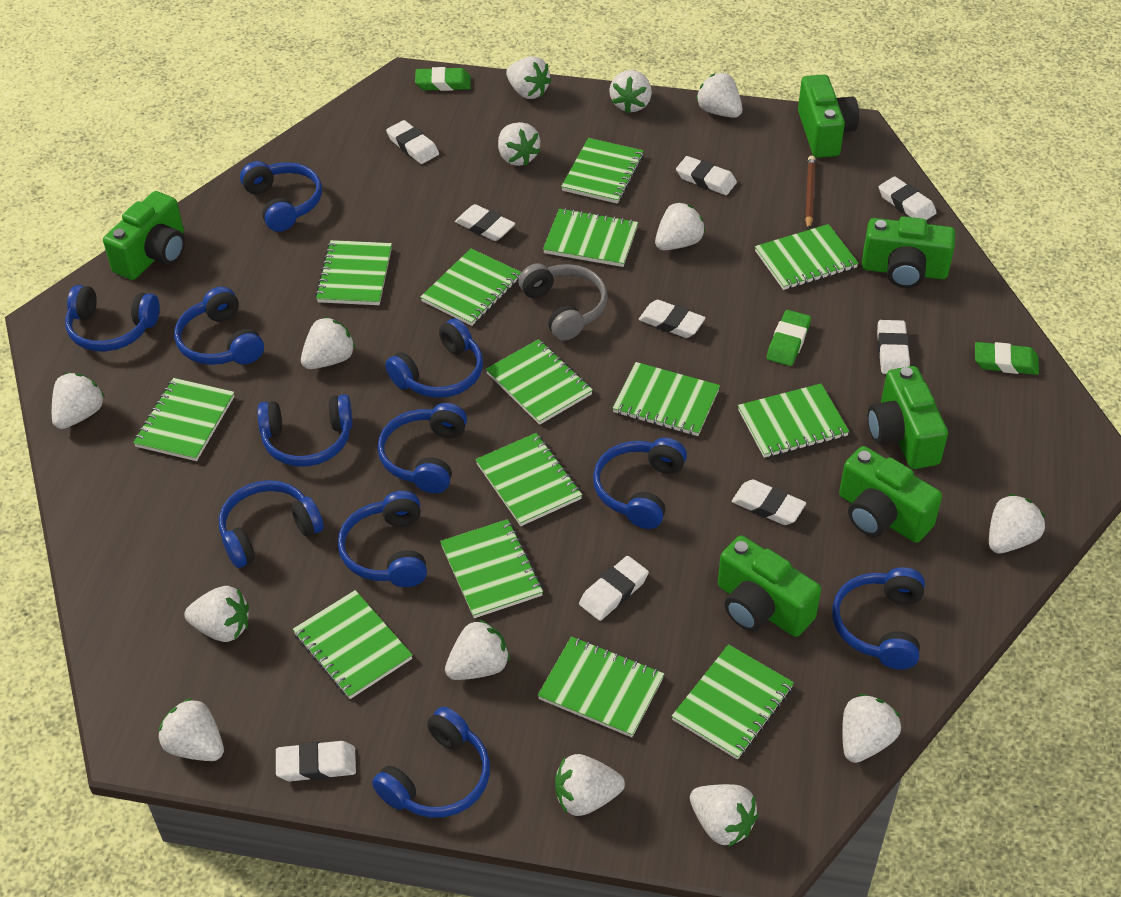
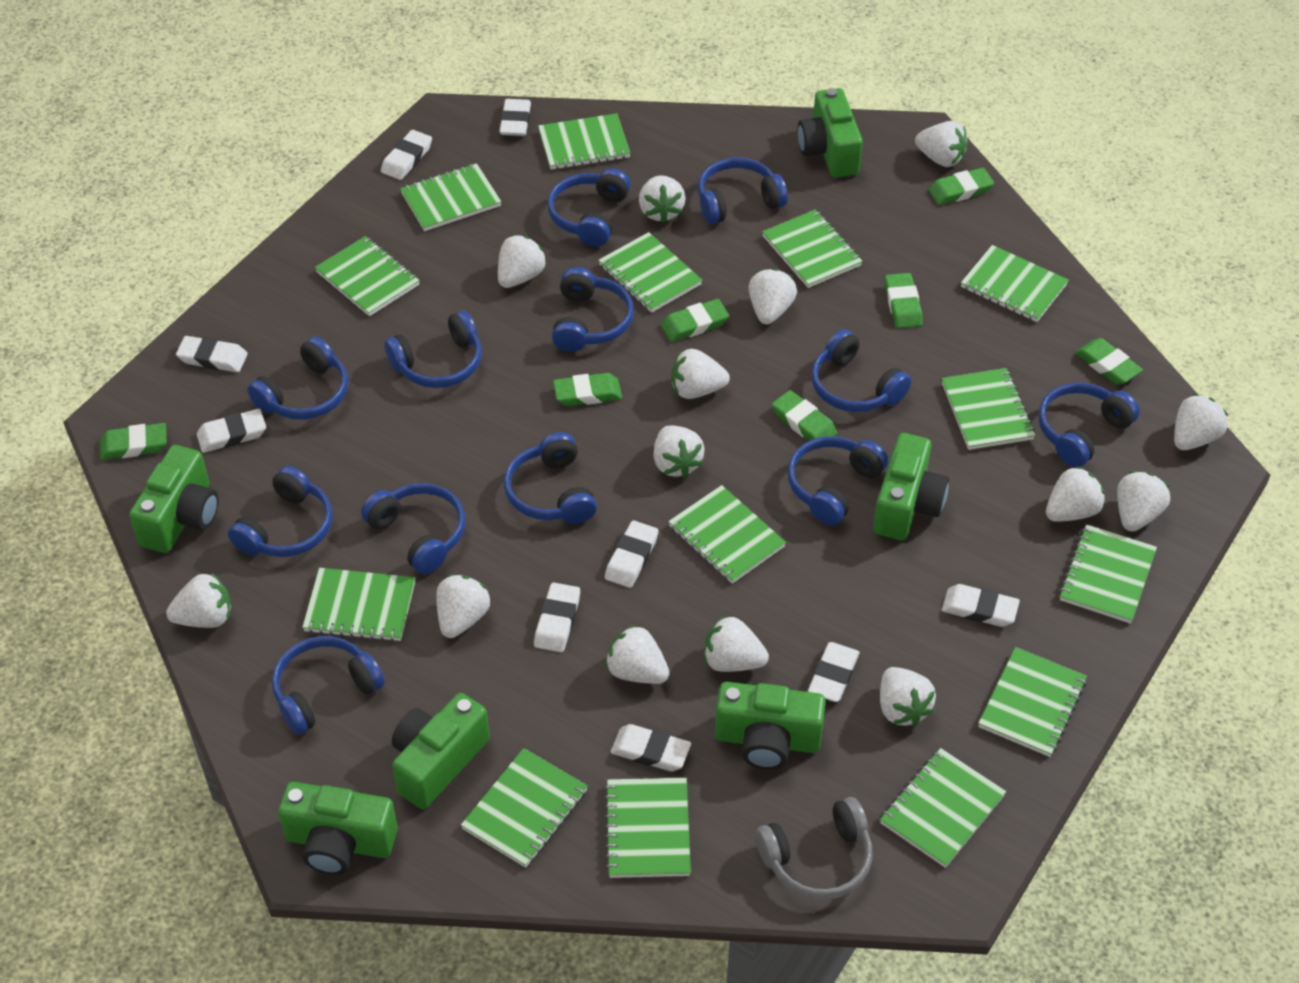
blue headphones: [65,285,160,352] [174,287,264,365] [219,480,324,568] [240,161,322,232] [257,394,353,467] [338,491,427,587] [372,707,490,818] [377,403,467,493] [385,319,483,398] [593,438,687,529] [832,567,925,670] = 11 -> [228,466,333,557] [247,336,348,420] [272,636,385,735] [361,483,465,575] [384,310,482,388] [504,432,597,524] [547,168,631,247] [552,267,634,352] [698,157,788,224] [787,436,888,525] [811,329,911,412] [1038,382,1140,467] = 12
brown pencil: [805,156,816,230] = 1 -> none = 0
green eraser: [415,67,471,91] [767,310,811,366] [975,342,1039,375] = 3 -> [100,423,167,460] [553,373,622,406] [661,299,729,342] [772,390,837,441] [885,273,923,328] [928,168,994,205] [1075,338,1143,385] = 7

